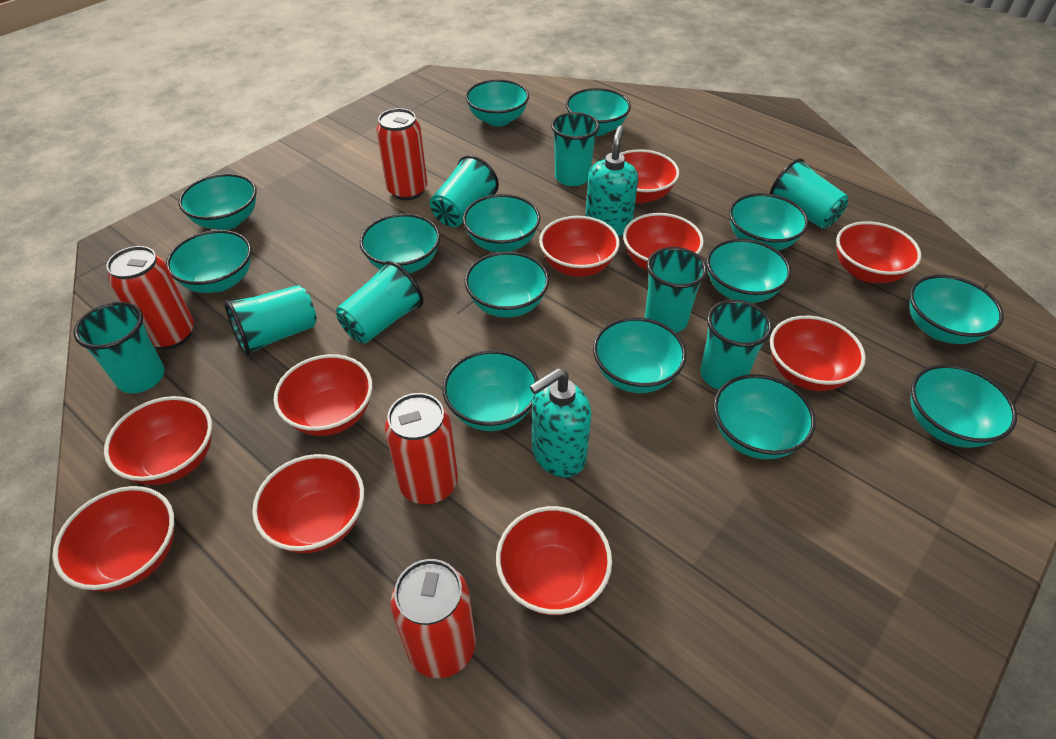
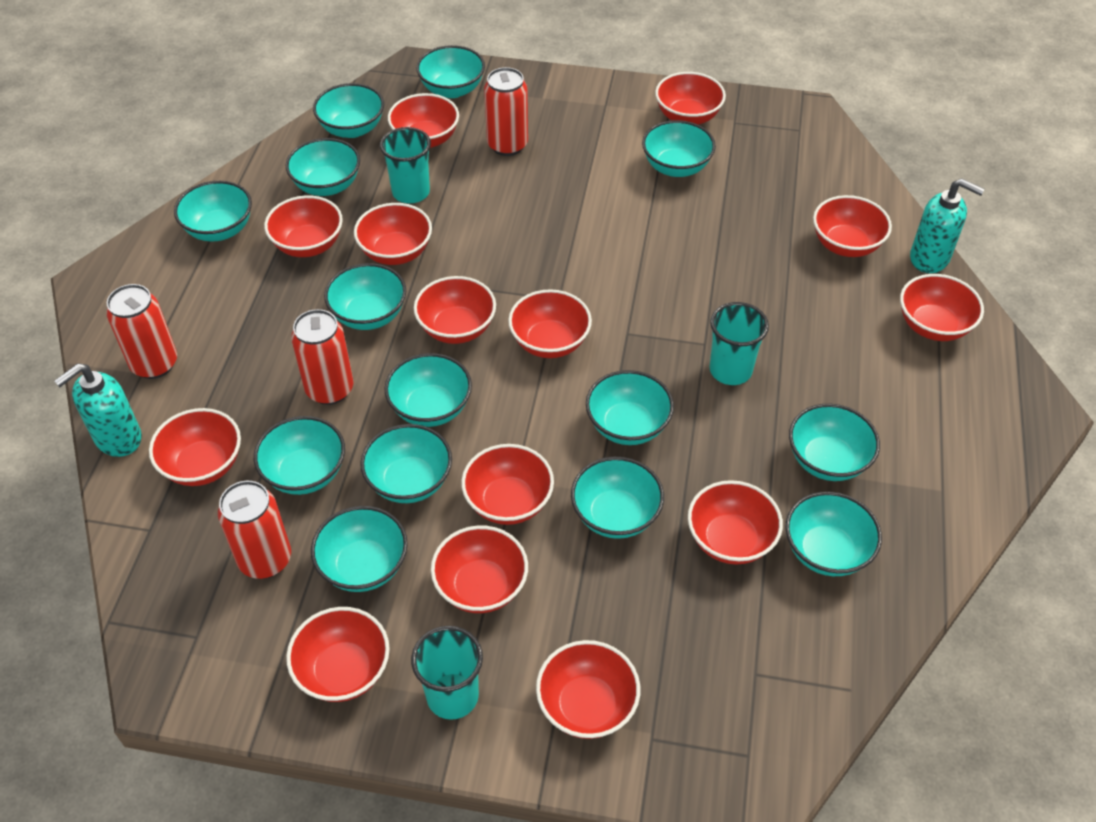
red bowl: [52,486,174,591] [104,396,212,485] [252,454,364,553] [274,354,373,436] [496,506,612,615] [539,216,620,277] [620,149,679,203] [623,213,704,271] [770,316,866,391] [836,221,921,283] = 10 -> [149,408,241,486] [264,195,343,257] [286,607,390,702] [354,203,432,265] [388,93,459,148] [414,276,496,344] [431,526,528,613] [461,444,554,525] [508,289,592,358] [536,640,640,739] [655,72,726,125] [688,480,783,564] [813,195,892,257] [900,274,984,341] = 14
turquoise cup: [73,302,165,393] [224,285,317,356] [336,261,424,343] [430,155,499,227] [551,112,600,186] [645,247,707,333] [700,300,773,390] [770,158,848,229] = 8 -> [380,127,431,203] [411,626,483,720] [710,302,769,385] = 3

